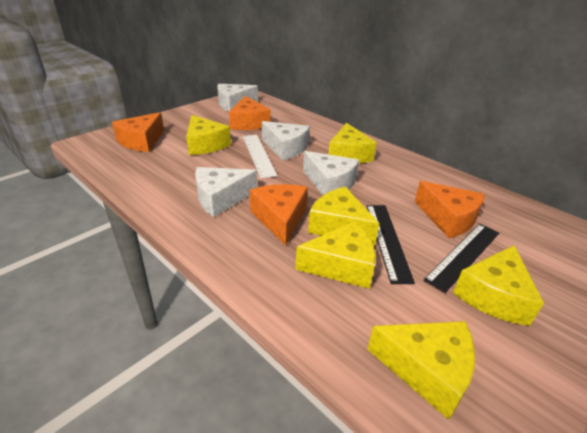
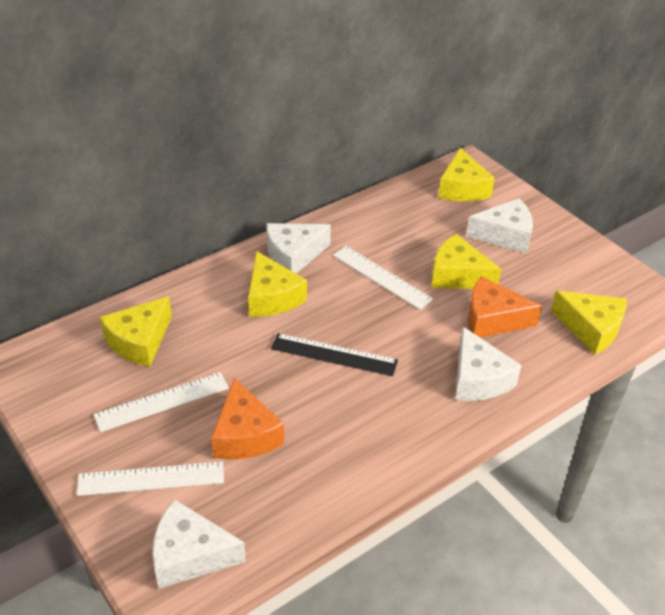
black ruler: [367,205,415,284] [423,224,499,293] = 2 -> [271,333,398,376] = 1
orange cheese: [112,112,164,152] [229,96,270,130] [250,184,308,246] [414,181,485,238] = 4 -> [211,378,284,460] [468,276,542,337] = 2
white ruler: [243,135,277,178] = 1 -> [77,462,224,496] [94,372,229,432] [333,246,433,310] = 3
yellow cheese: [186,115,231,155] [295,221,376,289] [308,187,380,245] [328,123,377,163] [367,321,475,420] [453,245,544,326] = 6 -> [100,296,172,367] [248,251,307,317] [431,234,501,289] [438,148,495,201] [551,291,627,355] = 5

